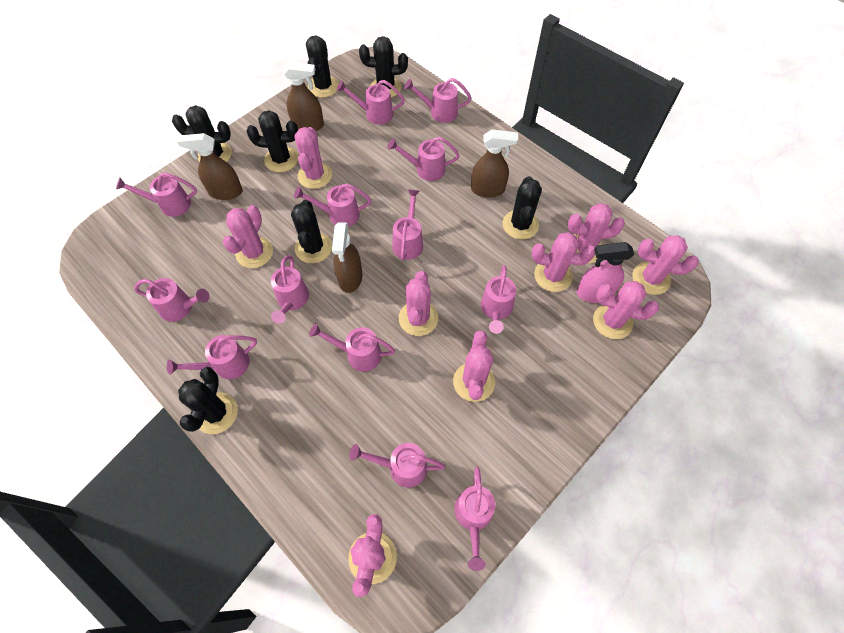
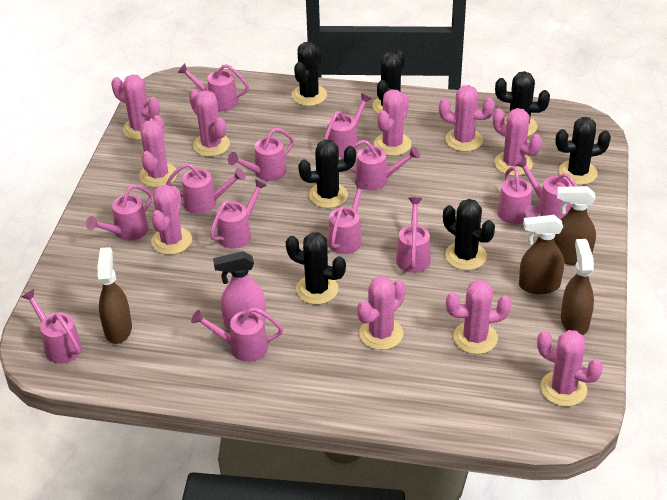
pink cactus: [223,205,273,268] [294,127,332,189] [348,514,397,597] [399,271,438,336] [453,331,495,402] [532,232,595,292] [568,203,625,264] [593,281,659,339] [632,235,699,295] = 9 -> [111,75,160,140] [139,115,177,188] [151,184,192,255] [189,89,230,157] [357,276,406,350] [374,89,411,156] [439,85,495,152] [446,280,512,354] [493,108,542,176] [537,330,603,407] = 10

